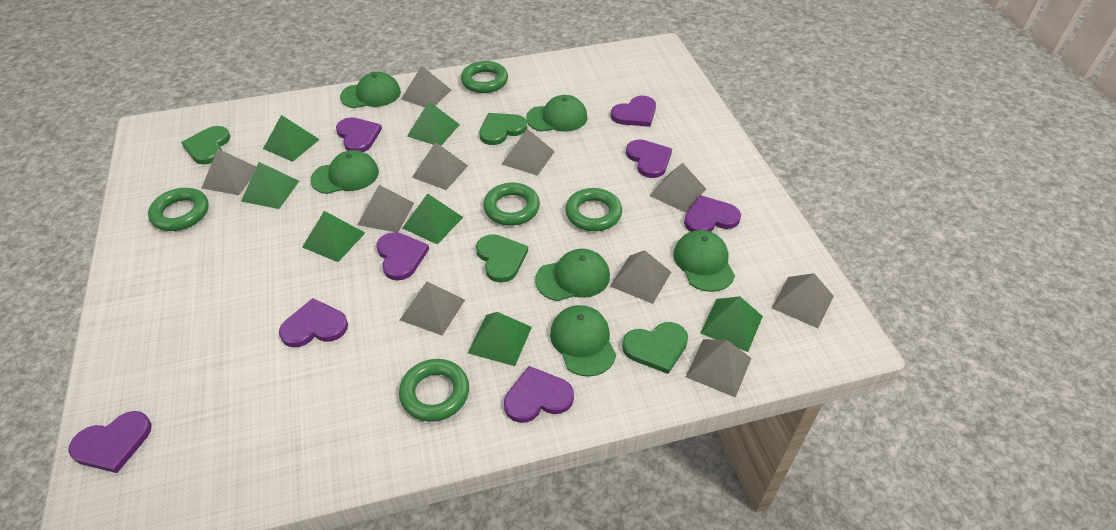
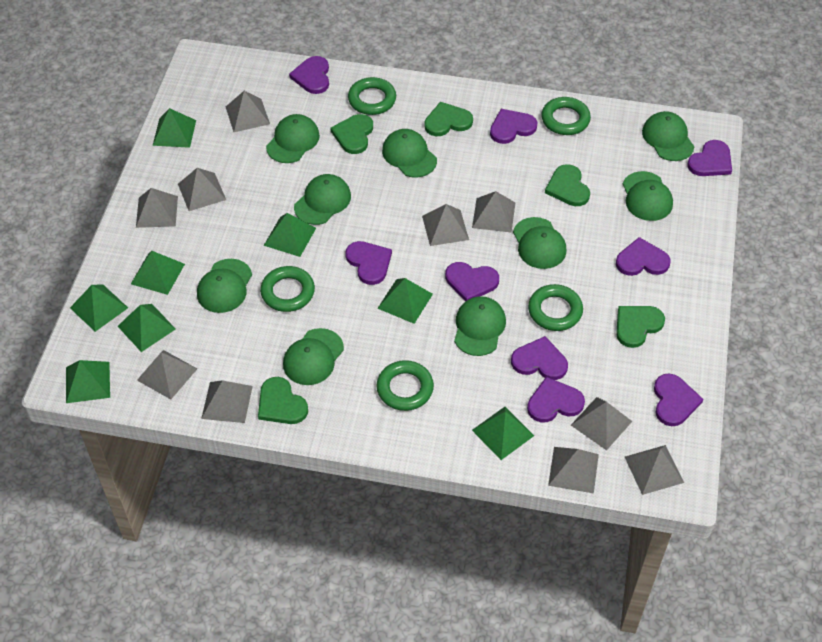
green cap: [311,150,379,194] [340,72,401,108] [526,95,587,132] [535,249,610,301] [550,305,616,377] [673,230,735,292] = 6 -> [197,259,252,313] [266,114,320,163] [283,328,344,385] [294,174,351,225] [382,129,437,178] [454,296,506,356] [513,217,566,269] [623,171,673,221] [642,111,694,161] = 9
green heart: [181,126,230,165] [476,234,528,283] [479,113,527,145] [622,322,688,374] = 4 -> [258,377,308,424] [331,114,373,154] [424,102,473,136] [545,164,590,206] [616,306,665,348] = 5
green pyramid: [241,162,299,209] [263,115,320,162] [302,211,365,262] [403,193,463,245] [407,101,460,146] [468,312,532,366] [700,296,763,352] = 7 -> [66,360,110,403] [70,284,128,332] [118,304,176,352] [131,251,185,295] [153,108,196,148] [264,213,316,257] [377,278,433,324] [472,407,534,460] = 8
purple heart: [68,411,152,473] [279,298,348,347] [336,117,382,152] [377,232,429,281] [504,366,574,423] [611,96,656,127] [626,139,672,178] [684,195,741,232] = 8 -> [289,56,329,94] [345,241,392,285] [445,262,499,302] [490,109,537,144] [511,336,568,380] [527,377,585,422] [616,237,670,276] [654,373,703,426] [687,140,732,176] = 9

